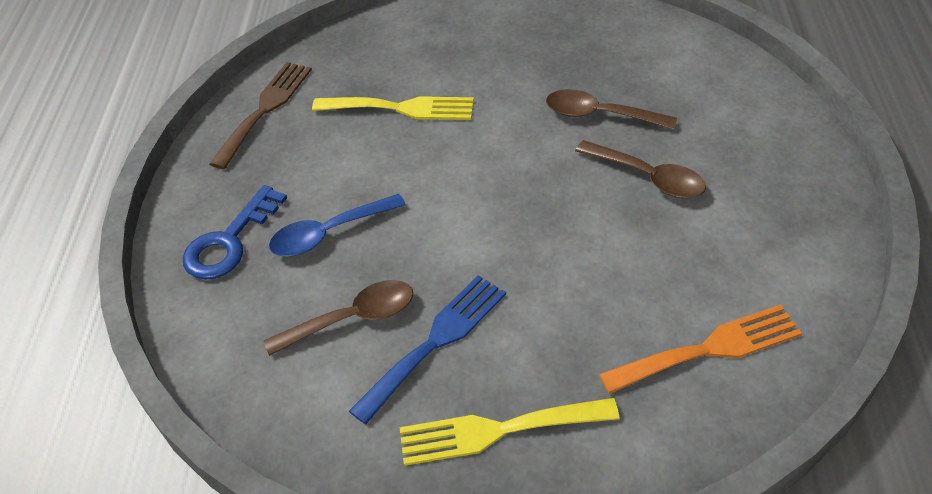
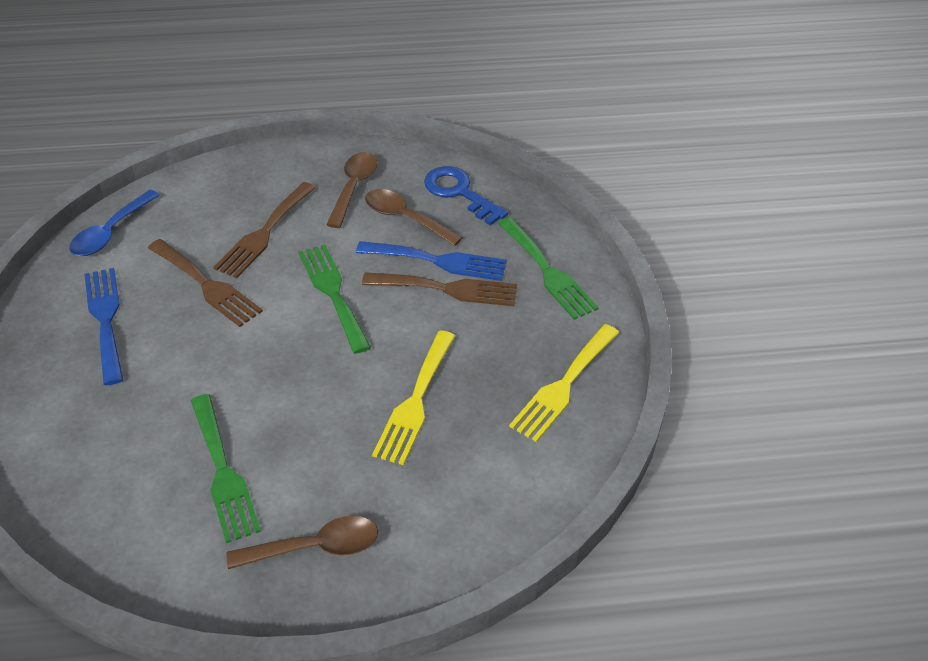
blue fork: [349,275,506,424] = 1 -> [84,268,123,385] [356,241,507,281] = 2
brown fork: [209,62,312,169] = 1 -> [148,239,263,327] [213,182,316,278] [362,272,517,306] = 3
green fork: none = 0 -> [191,394,261,543] [298,244,371,354] [498,217,599,320] = 3
orange fork: [599,305,802,394] = 1 -> none = 0

